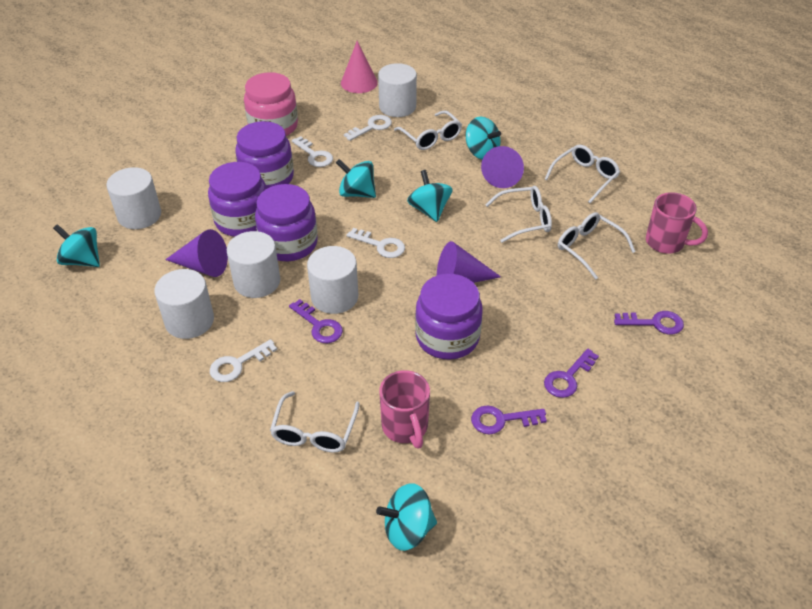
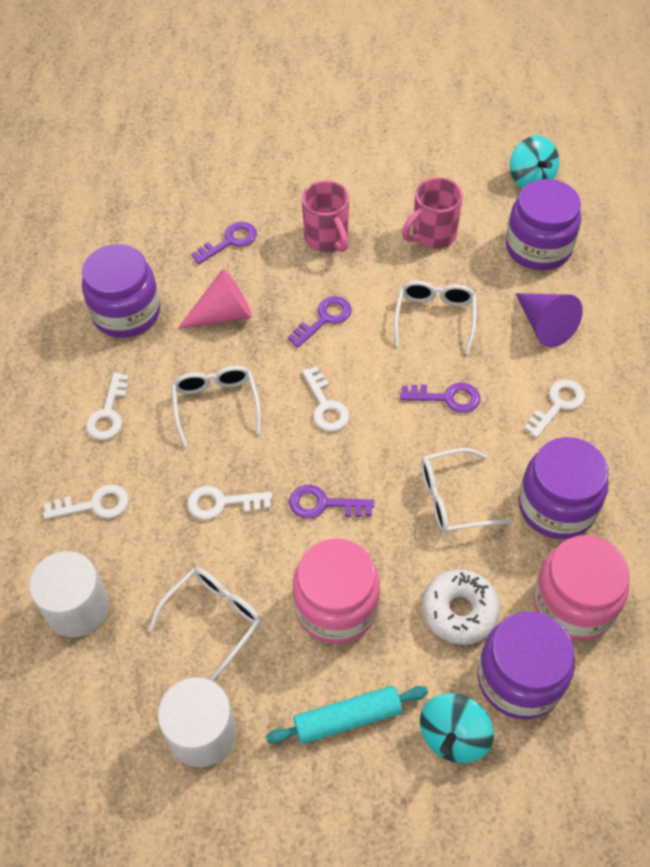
pink jar: [244,72,298,136] = 1 -> [293,538,380,644] [533,535,630,641] = 2
purple cone: [165,229,228,277] [437,241,501,283] [481,146,524,188] = 3 -> [515,293,583,347] = 1
turquoise rolling pin: none = 0 -> [266,686,428,744] = 1
turquoise spinning top: [53,224,100,267] [336,159,376,198] [376,483,437,551] [407,170,453,222] [466,117,501,160] = 5 -> [420,693,494,763] [510,136,559,189] = 2
white cylinder: [106,167,161,229] [154,269,214,339] [227,231,280,298] [307,246,358,314] [378,63,417,117] = 5 -> [29,551,109,637] [158,677,236,767] = 2
white donut: none = 0 -> [422,569,500,645] = 1
white glasses: [270,391,360,453] [394,111,462,150] [485,186,552,243] [545,145,620,203] [558,212,636,280] = 5 -> [148,567,261,681] [172,366,261,447] [394,281,477,354] [421,448,511,534] = 4
white key: [210,339,277,382] [292,136,333,167] [344,115,392,141] [347,228,405,258] = 4 -> [43,484,129,520] [86,372,129,440] [187,486,272,520] [302,366,349,432] [524,379,585,438] = 5

